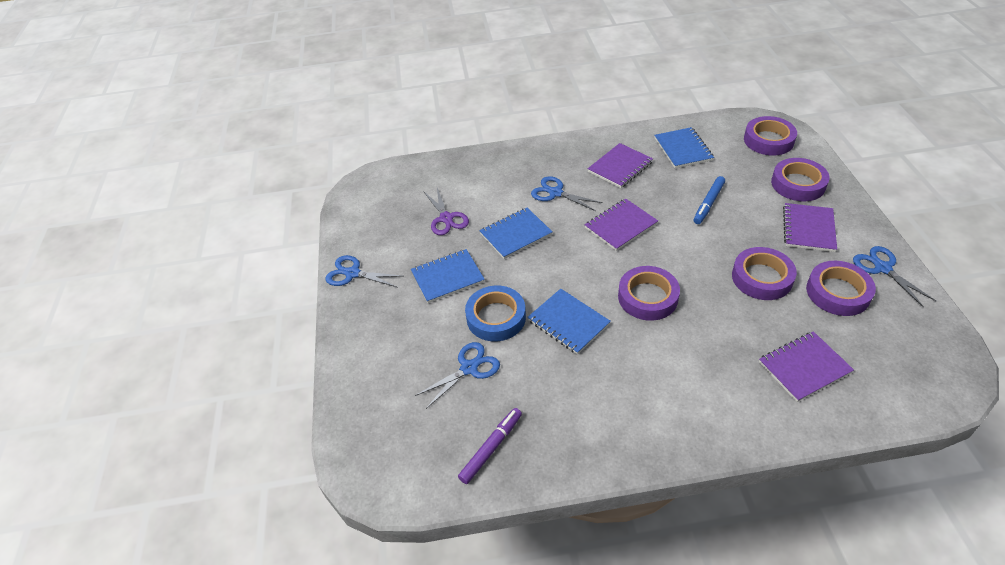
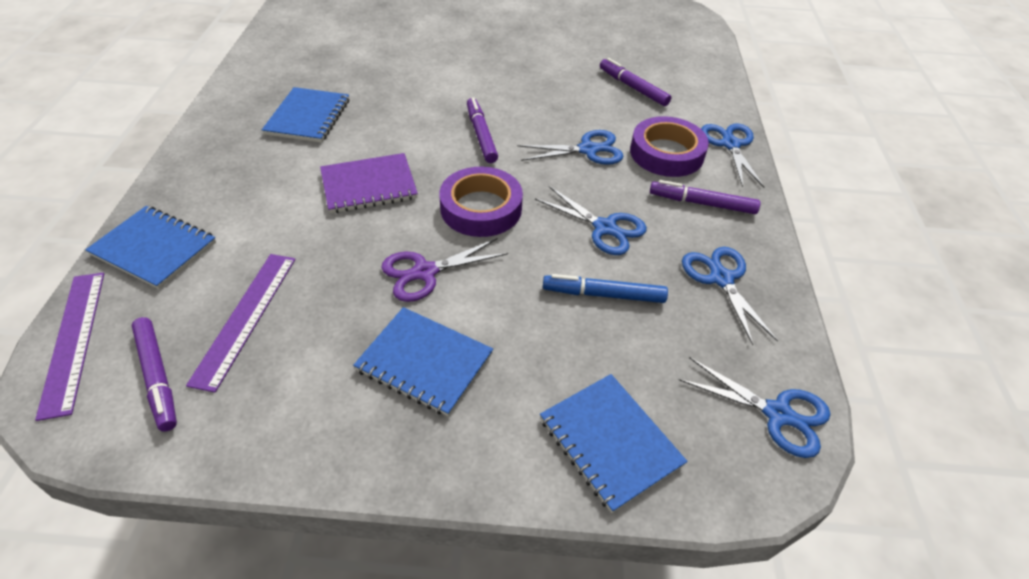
blue scissors: [325,255,402,287] [415,342,500,409] [531,176,603,211] [853,246,936,308] = 4 -> [518,130,623,165] [535,186,647,255] [679,357,830,458] [682,247,778,345] [701,124,764,188] = 5
blue tape: [465,286,526,341] = 1 -> none = 0
purple marker: [458,408,522,484] = 1 -> [131,317,177,432] [467,97,498,163] [600,58,671,106] [650,180,761,214] = 4
purple notebook: [585,199,658,251] [588,143,653,188] [759,331,854,402] [783,203,837,252] = 4 -> [320,153,418,213] = 1
purple ruler: none = 0 -> [35,273,104,421] [186,254,296,393] = 2
purple tape: [618,266,680,321] [732,247,797,300] [744,116,797,155] [771,158,830,201] [806,261,876,316] = 5 -> [439,167,523,237] [630,116,709,177] = 2

